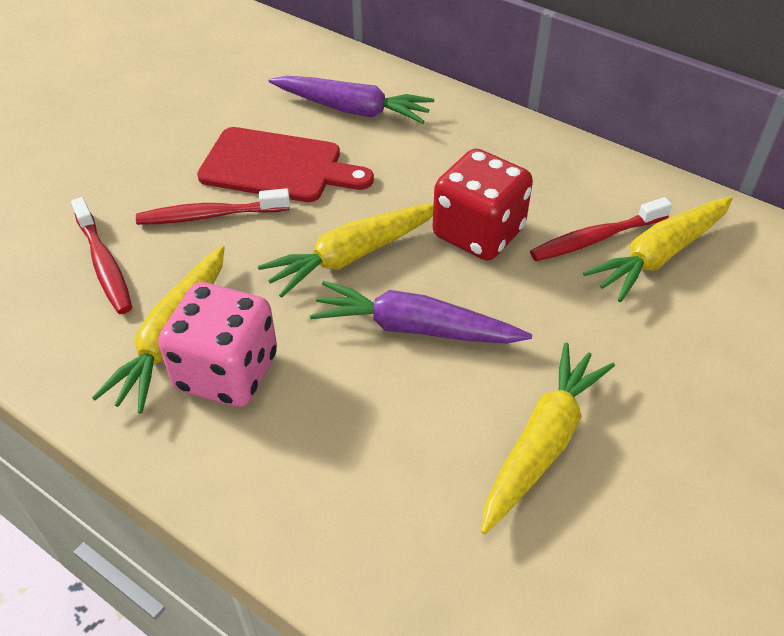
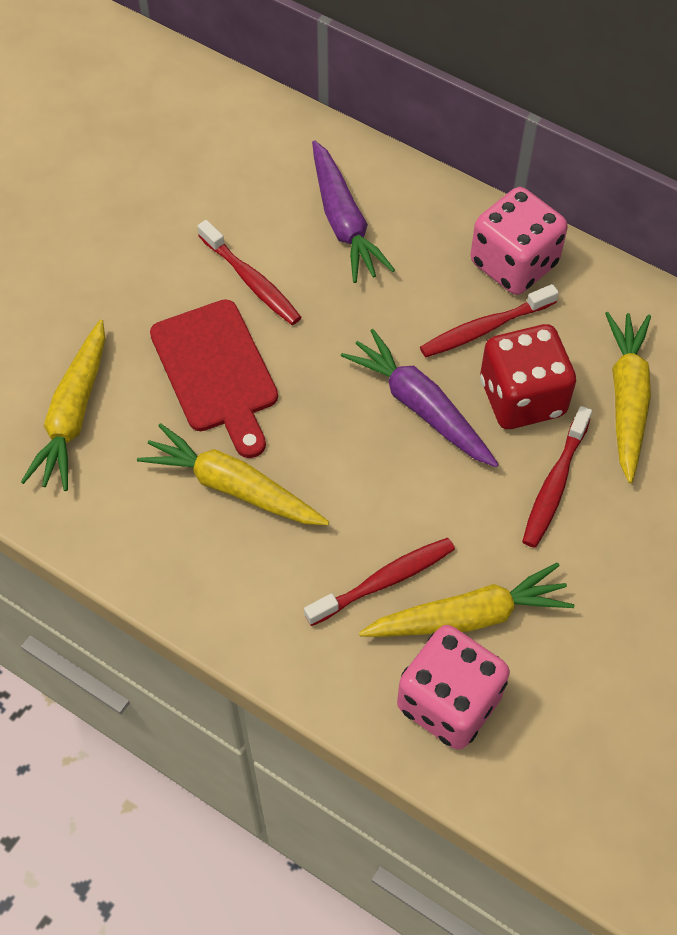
pink dice: [158,282,277,407] = 1 -> [397,625,510,750] [470,187,568,295] = 2
red toothbrush: [71,197,132,314] [136,188,290,225] [530,197,672,261] = 3 -> [197,220,301,325] [304,538,455,626] [420,284,559,357] [522,406,592,548] = 4

